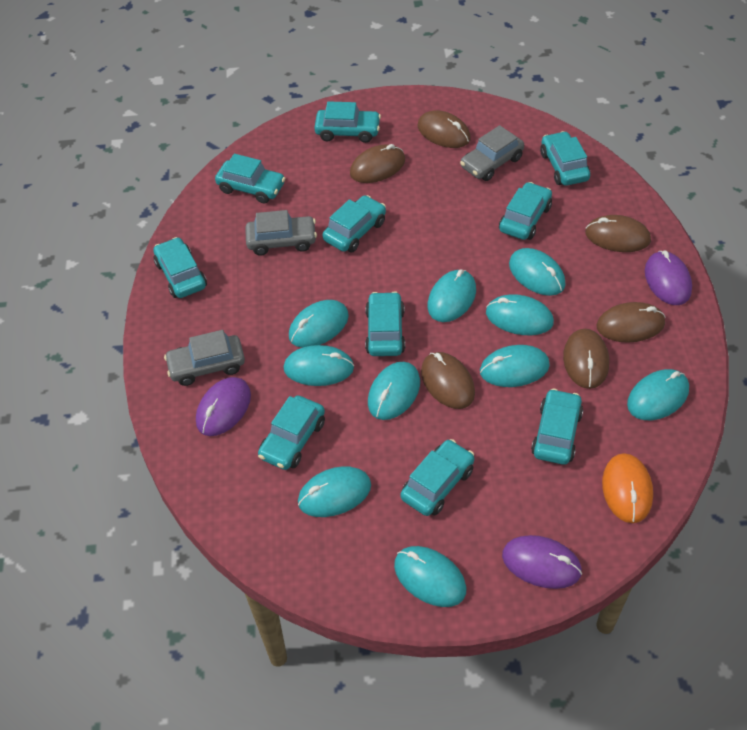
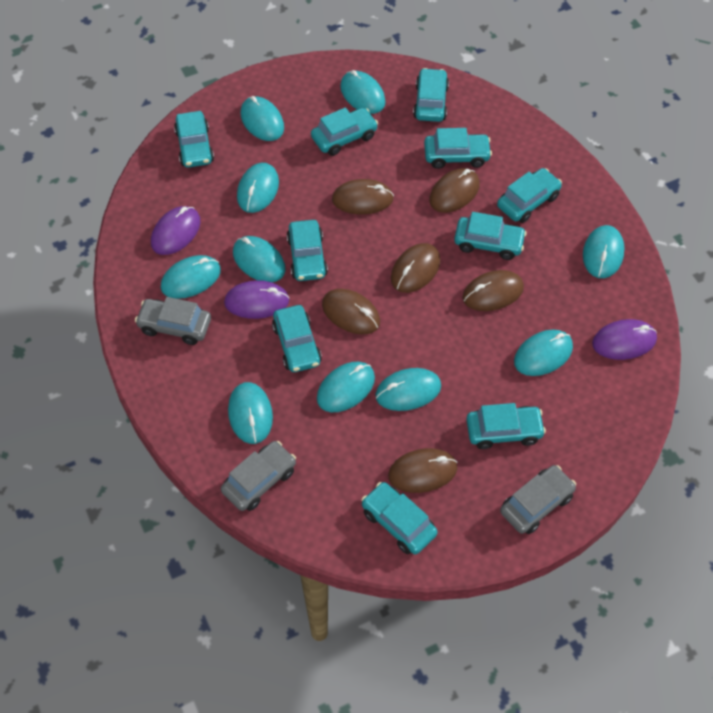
orange mouse: [602,453,653,523] = 1 -> none = 0

